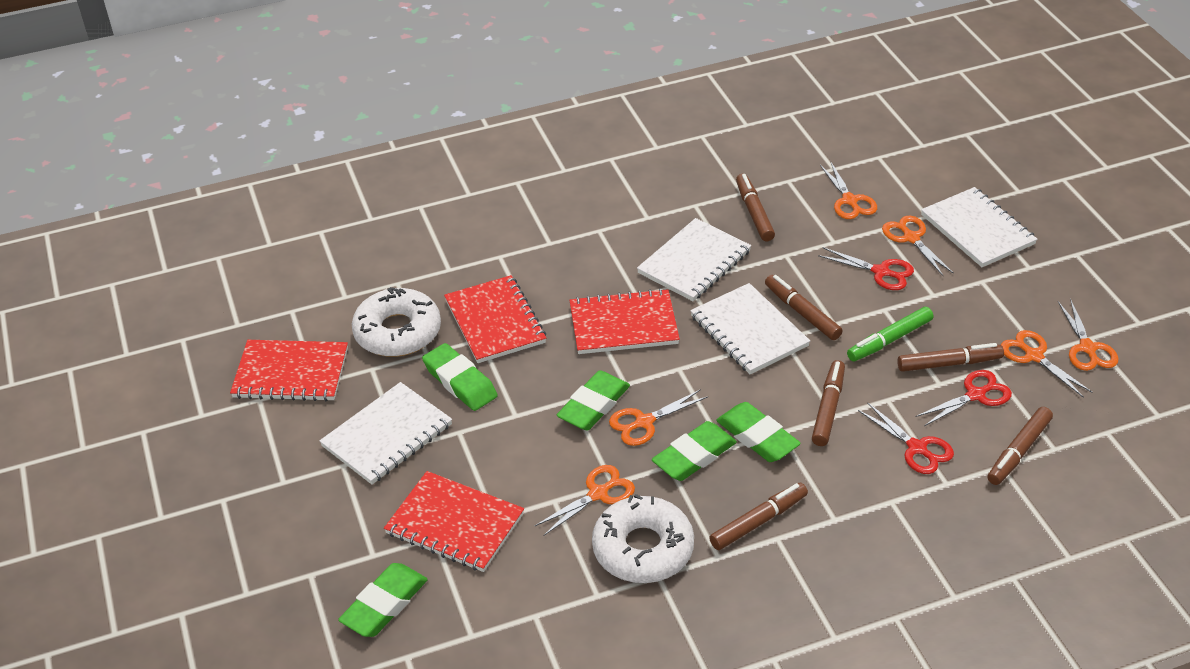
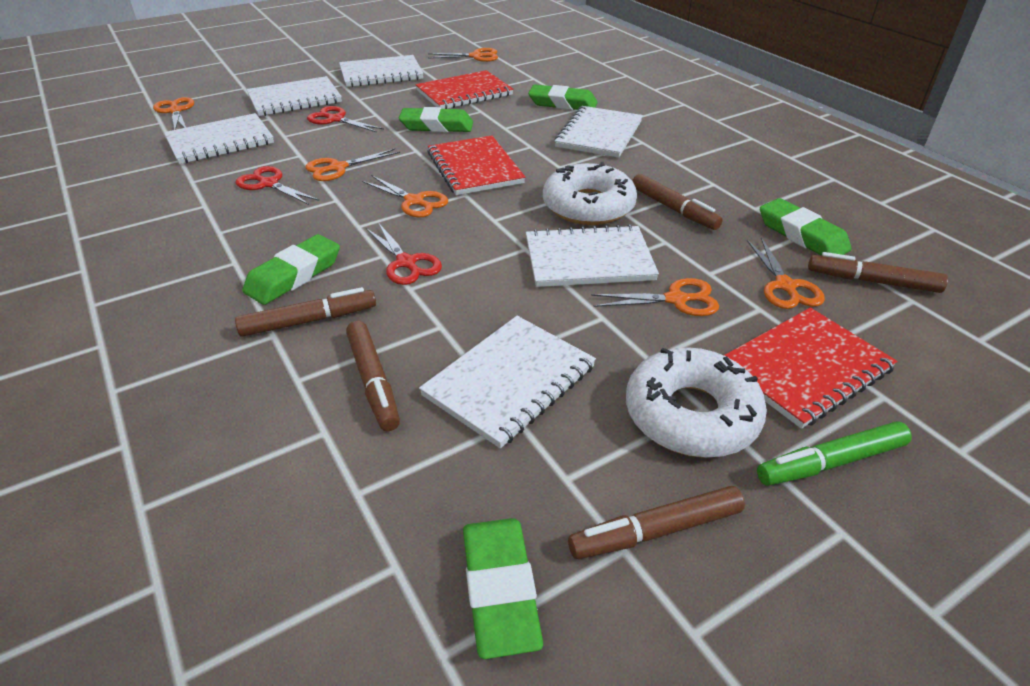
brown marker: [709,483,808,550] [736,174,775,241] [765,275,843,340] [812,360,845,446] [897,343,1004,372] [987,407,1053,485] = 6 -> [235,287,376,337] [346,321,400,431] [568,486,745,559] [632,174,723,230] [808,252,948,293] = 5
red notebook: [230,340,348,401] [384,471,524,572] [444,275,546,363] [570,288,680,354] = 4 -> [415,70,513,109] [427,135,525,195] [724,308,897,429] = 3
white notebook: [319,382,452,485] [637,218,751,301] [690,283,810,374] [921,187,1037,267] = 4 -> [164,113,274,164] [246,76,342,116] [339,55,423,87] [419,316,596,448] [526,224,659,287] [555,106,643,158] = 6

